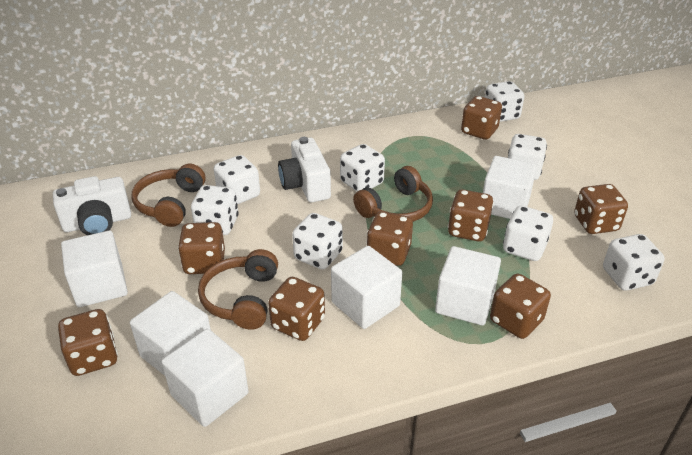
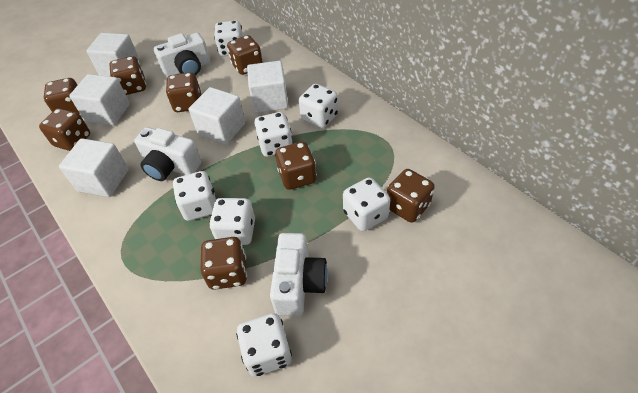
brown headphones: [131,164,205,227] [198,249,278,330] [353,166,433,222] = 3 -> none = 0
white camera: [53,176,131,235] [278,137,331,202] = 2 -> [134,127,202,181] [154,33,210,77] [270,233,328,316] = 3
white cube: [61,230,128,307] [130,291,211,376] [162,329,249,427] [331,246,402,329] [435,246,501,325] [483,156,537,219] = 6 -> [59,138,129,197] [69,74,130,126] [86,33,140,77] [189,87,245,145] [247,61,288,113] = 5
white dice: [191,185,239,235] [214,155,260,204] [292,213,343,270] [340,144,385,192] [485,81,524,122] [503,206,553,261] [508,134,547,180] [603,234,665,291] = 8 -> [173,171,216,221] [209,198,255,245] [214,20,243,56] [236,313,292,376] [254,112,293,157] [299,84,338,128] [343,177,390,231] = 7

